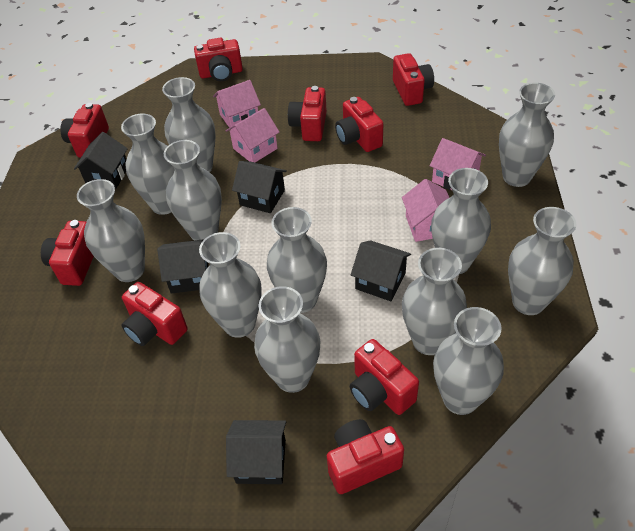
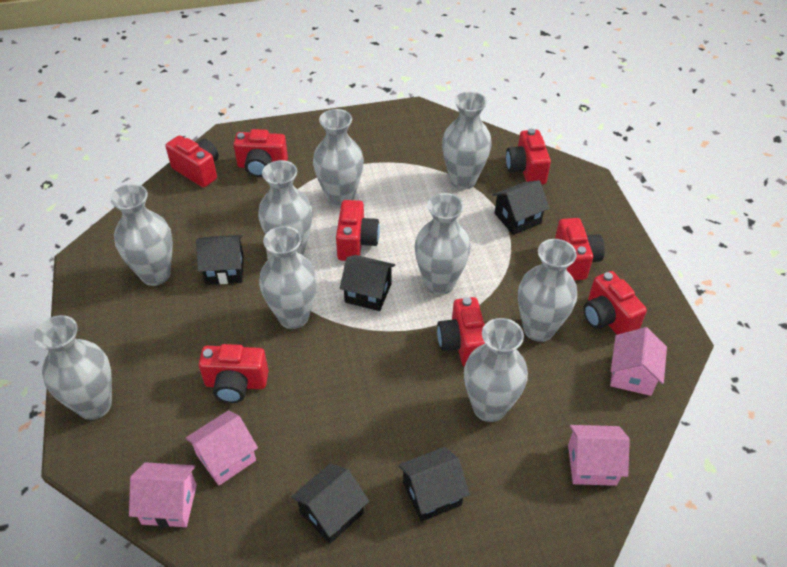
grey vase: [77,179,145,282] [121,114,175,215] [162,77,216,172] [164,140,222,240] [199,232,262,338] [254,286,320,393] [267,207,327,313] [402,248,467,355] [431,168,491,274] [433,307,504,415] [499,83,555,187] [508,207,576,315] = 12 -> [34,315,112,420] [110,184,173,286] [258,160,313,255] [259,226,317,329] [313,109,364,208] [415,193,470,295] [442,91,492,189] [464,318,528,422] [518,239,577,342] = 9
red camera: [41,220,94,286] [60,103,109,158] [122,282,188,346] [194,38,243,81] [288,86,327,141] [327,419,404,494] [335,97,383,152] [350,339,419,415] [393,53,434,106] = 9 -> [166,135,219,187] [199,344,268,403] [233,129,288,177] [336,200,380,261] [437,297,485,367] [506,128,551,185] [555,218,605,281] [583,271,647,335] = 8

